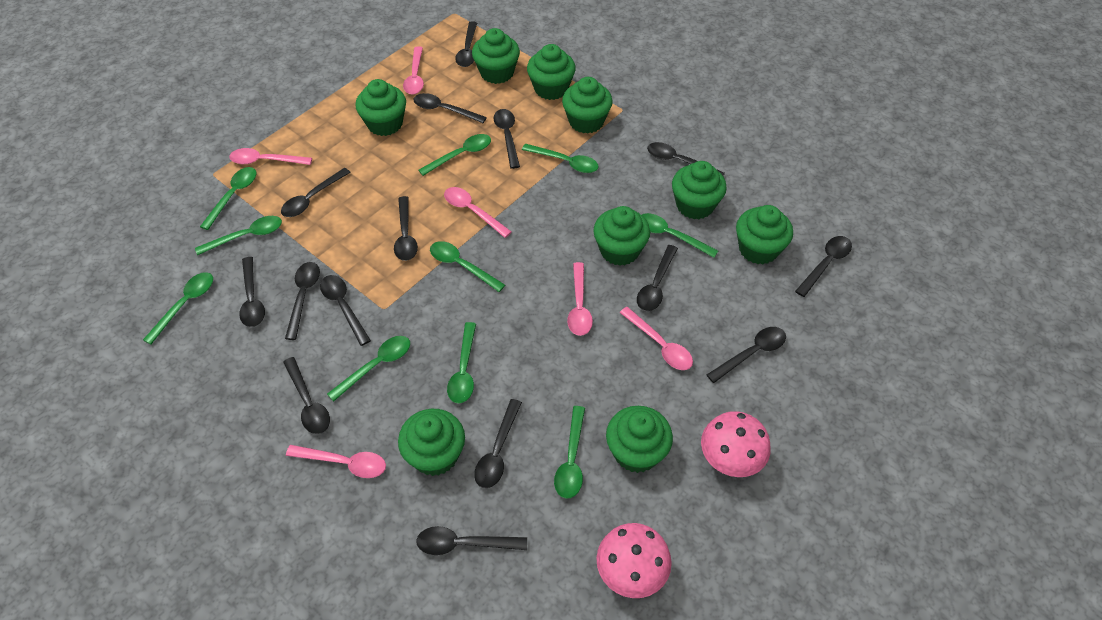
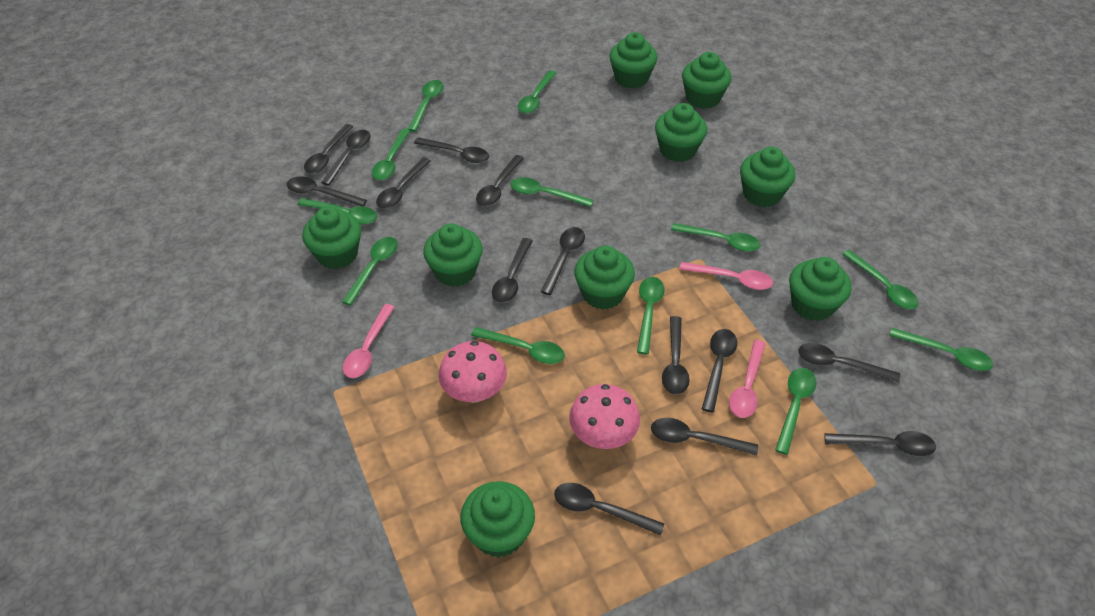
black spoon: [239,257,265,327] [281,168,351,217] [283,357,330,434] [285,262,320,340] [320,275,371,346] [394,196,418,261] [413,93,487,123] [416,526,527,555] [455,22,477,67] [474,399,522,488] [494,109,520,169] [637,245,678,311] [647,142,725,176] [707,327,786,383] [795,236,852,297] = 15 -> [287,176,367,206] [304,124,353,173] [321,130,370,186] [376,157,431,209] [414,137,489,163] [476,155,524,206] [492,238,533,303] [541,227,585,295] [554,483,665,536] [651,418,758,455] [662,316,689,395] [702,329,737,413] [798,343,900,383] [824,431,936,456] = 14
green spoon: [143,272,213,344] [195,216,282,255] [200,167,256,230] [327,336,410,402] [418,134,491,176] [430,241,505,292] [447,322,476,403] [522,144,599,173] [554,406,585,498] [642,213,718,258] = 10 -> [297,198,377,224] [342,237,398,306] [372,129,410,180] [408,80,444,132] [471,327,565,364] [510,177,593,207] [518,70,556,113] [637,277,665,354] [671,223,760,252] [775,368,816,455] [842,250,918,309] [889,328,993,371] = 12
pink spoon: [229,148,312,165] [286,445,386,478] [403,46,424,95] [444,187,512,238] [567,262,593,336] [620,307,693,370] = 6 -> [343,304,394,378] [679,262,773,290] [729,340,766,418] = 3

